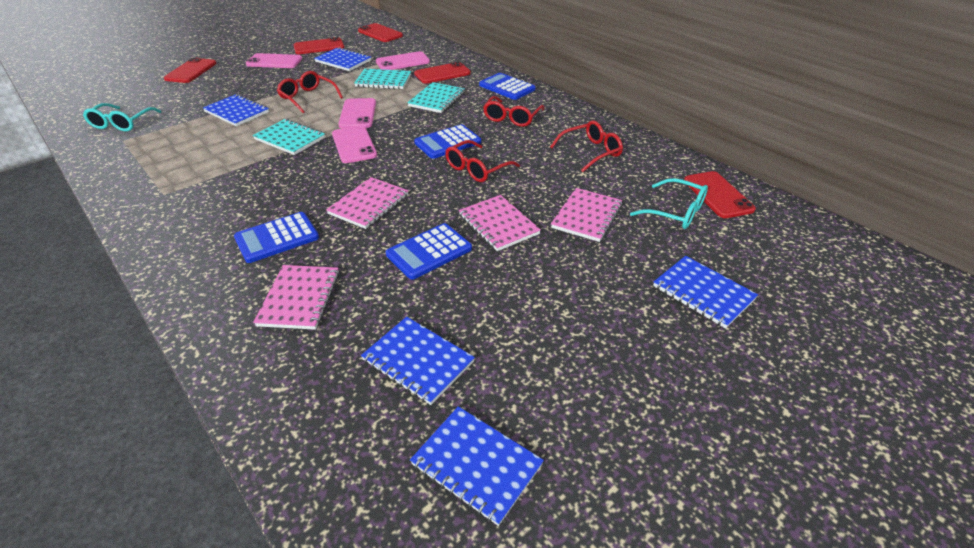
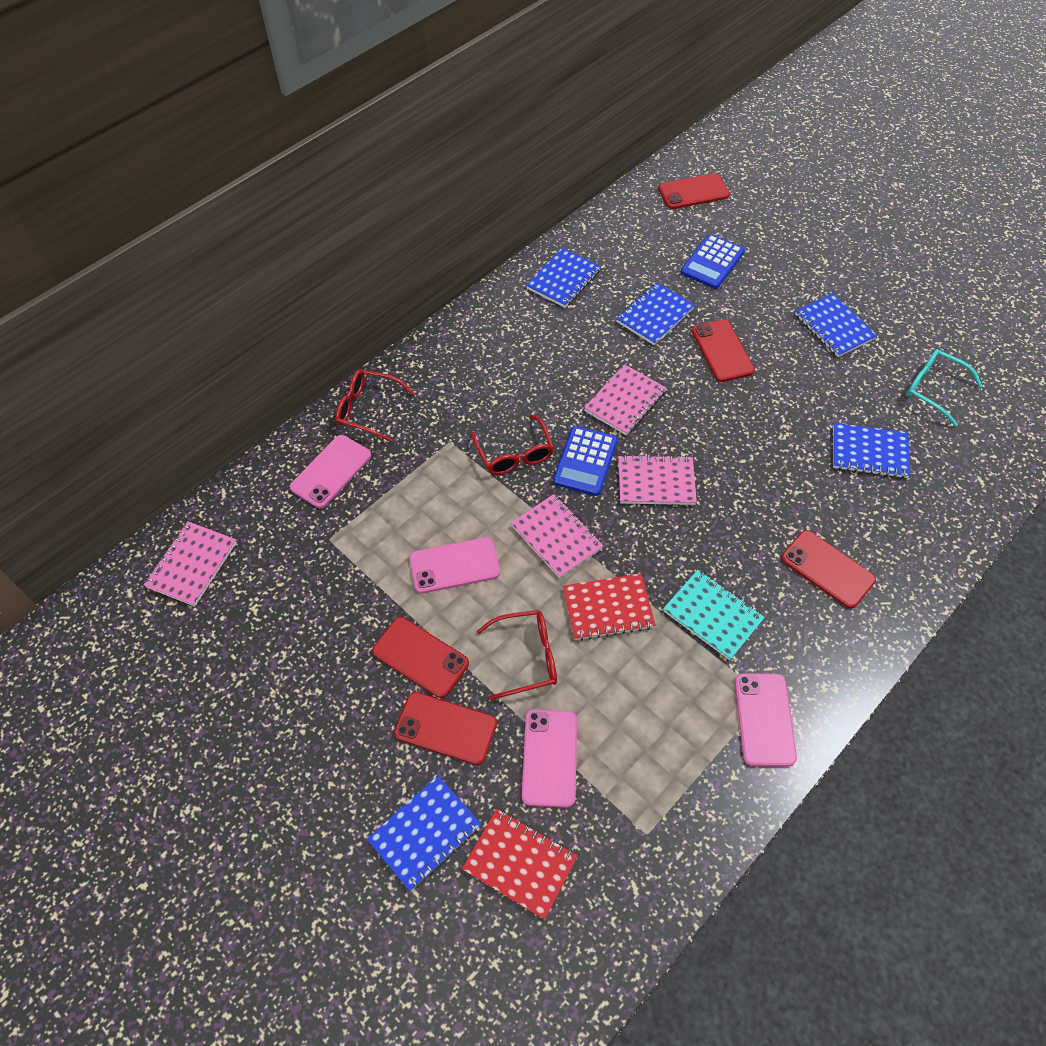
blue calculator: [234,212,319,263] [386,223,472,280] [414,124,481,159] [479,73,536,100] = 4 -> [553,426,618,496] [680,234,745,289] = 2
red glasses: [277,71,343,113] [446,140,520,182] [483,96,545,127] [550,121,623,172] = 4 -> [336,369,414,442] [471,415,554,475] [477,610,557,700] = 3
red notebook: none = 0 -> [462,809,578,919] [563,573,655,641] = 2
turquoise glasses: [83,103,161,131] [630,178,708,229] = 2 -> [906,349,983,426] = 1
turquoise notebook: [253,119,325,155] [354,69,411,89] [407,82,465,113] = 3 -> [663,570,765,660] = 1

